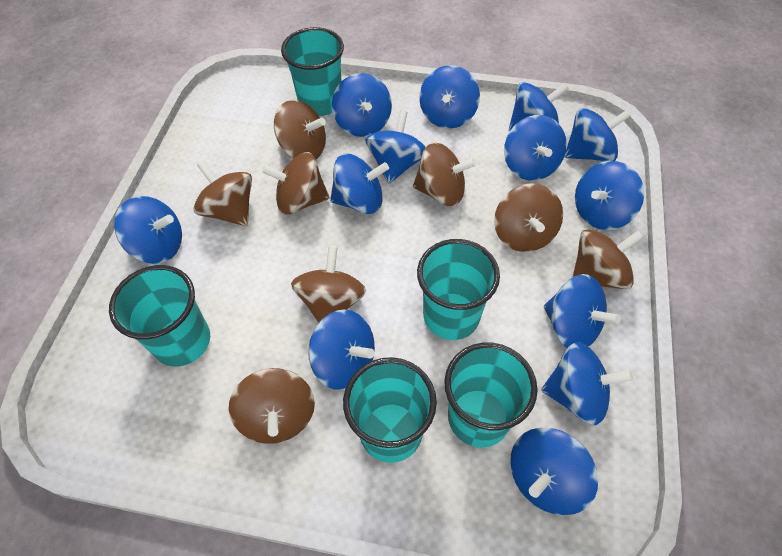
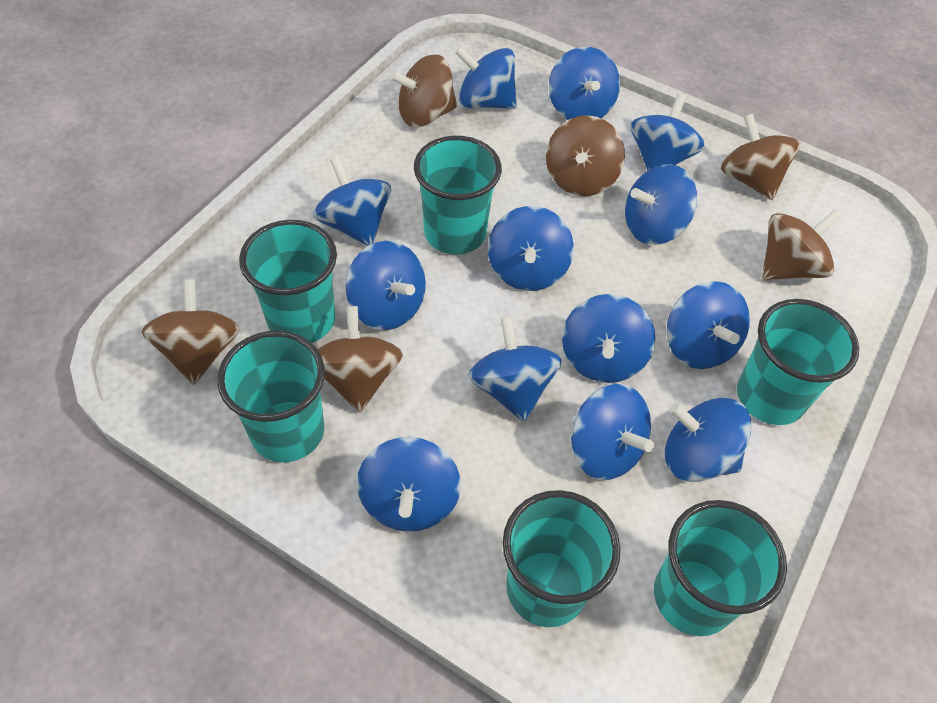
brown spinning top: [194,160,252,226] [229,368,315,444] [262,152,329,215] [274,100,326,159] [291,246,366,323] [413,143,476,206] [494,184,563,252] [573,229,644,289] = 8 -> [141,279,240,385] [317,306,403,413] [390,54,457,127] [546,115,625,196] [721,114,800,200] [762,209,842,280] = 6
turquoise cup: [109,265,210,367] [281,27,344,116] [343,357,437,463] [417,239,500,340] [444,343,538,447] = 5 -> [217,331,325,462] [239,220,337,343] [414,136,502,255] [502,490,620,627] [654,500,787,636] [737,299,859,425] = 6

